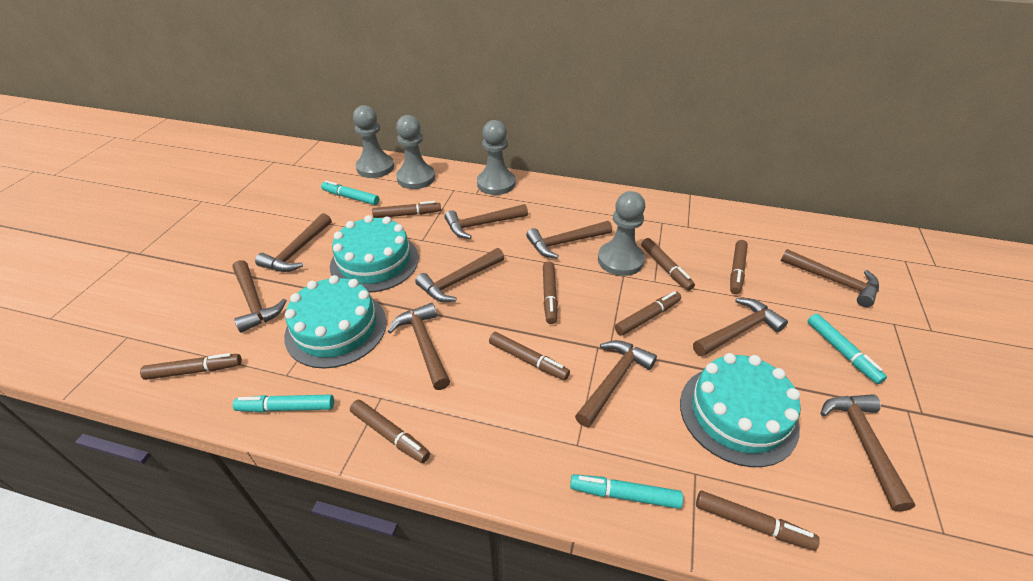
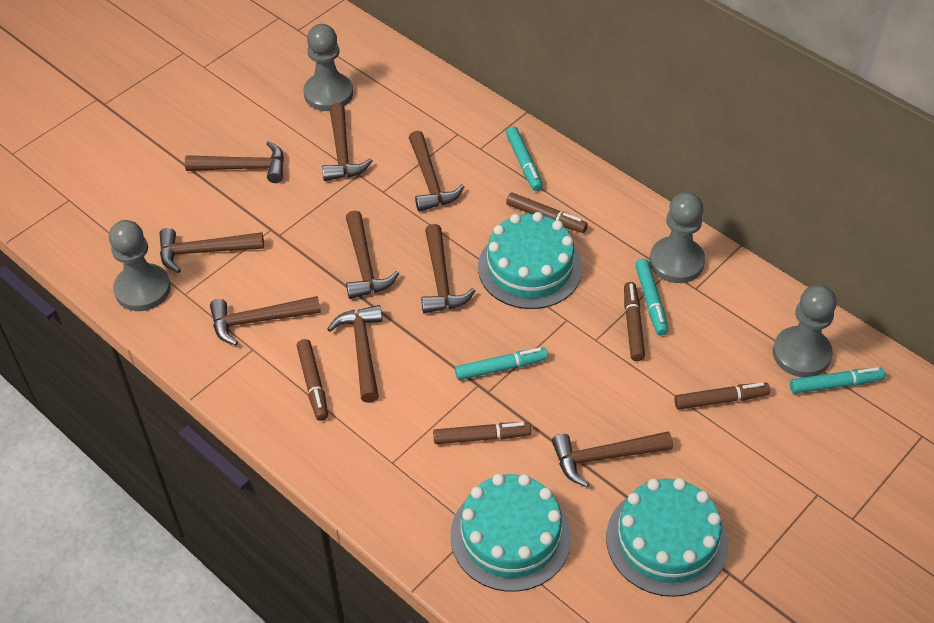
brown hammer: [233,260,287,333] [255,213,331,272] [388,303,450,390] [415,248,504,302] [445,204,528,239] [526,221,612,259] [575,340,657,427] [693,298,788,357] [781,249,879,307] [820,394,916,512] = 10 -> [159,228,264,273] [185,141,284,183] [210,296,321,346] [322,103,373,181] [327,305,383,403] [346,210,399,299] [409,131,464,212] [421,224,475,313] [552,431,673,487] = 9
brown marker: [140,353,242,380] [350,400,430,463] [372,201,441,218] [489,332,570,380] [543,261,558,324] [615,291,681,336] [641,238,695,291] [696,491,820,551] [730,240,748,294] = 9 -> [297,339,328,421] [433,422,531,444] [506,193,588,233] [624,282,645,361] [674,382,770,410] = 5

